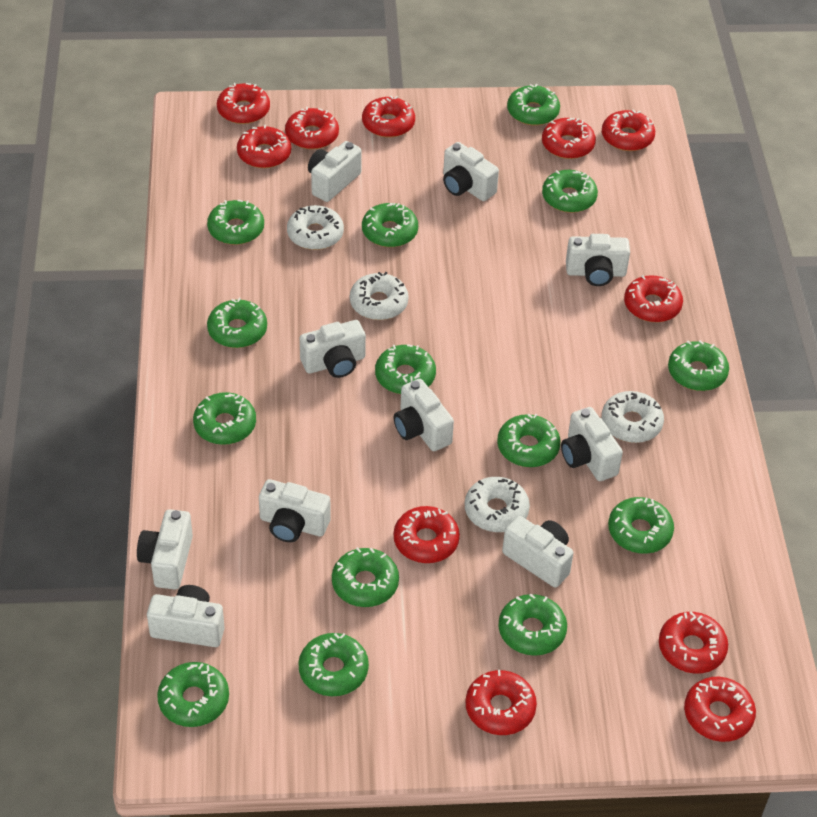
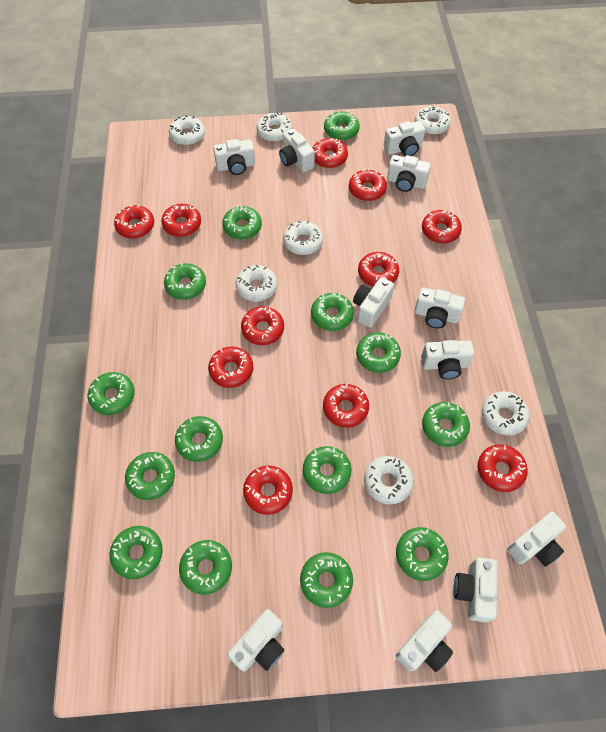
white camera: [137,509,193,589] [147,585,225,647] [259,479,331,542] [300,320,366,378] [308,141,362,202] [393,379,454,451] [443,142,499,201] [502,516,573,588] [561,407,623,481] [566,234,630,286] = 10 -> [213,139,255,175] [227,609,284,672] [279,129,315,172] [353,277,394,328] [384,121,425,156] [387,155,431,192] [396,610,453,672] [414,287,465,328] [421,340,474,379] [454,557,497,623] [507,512,566,567] = 11
white donut: [287,205,344,250] [350,272,409,320] [465,477,530,532] [602,391,664,443] = 4 -> [169,115,205,145] [236,265,277,302] [256,112,292,142] [283,221,323,255] [364,456,414,505] [415,106,451,135] [482,391,530,436] = 7

